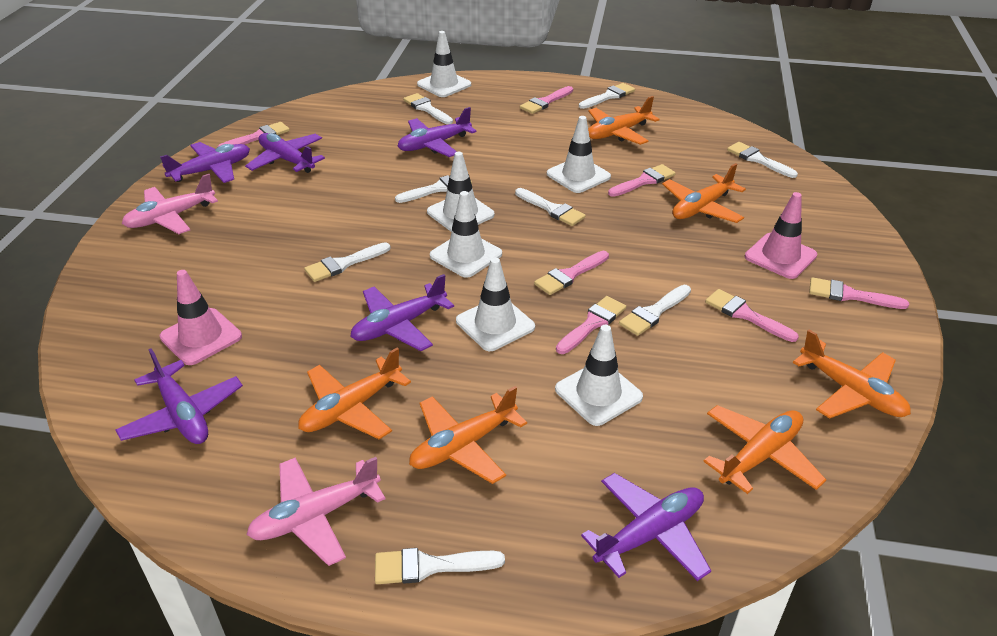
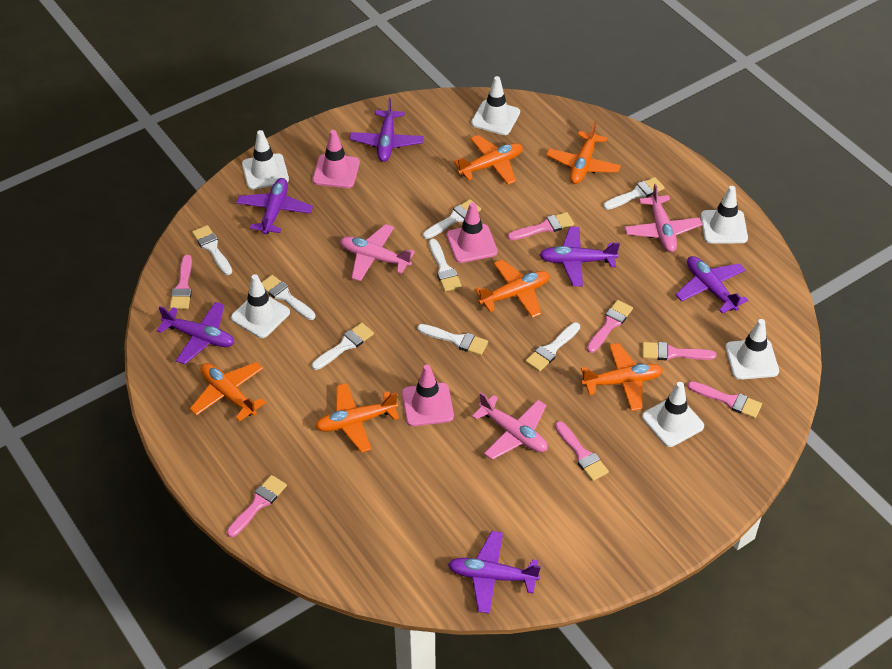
pink plane: [122,174,218,234] [247,457,385,566] = 2 -> [340,224,415,281] [472,392,548,460] [624,184,702,252] = 3
pink traffic cone: [160,270,242,365] [745,192,817,279] = 2 -> [313,130,360,188] [402,365,454,426] [447,202,498,263] = 3

